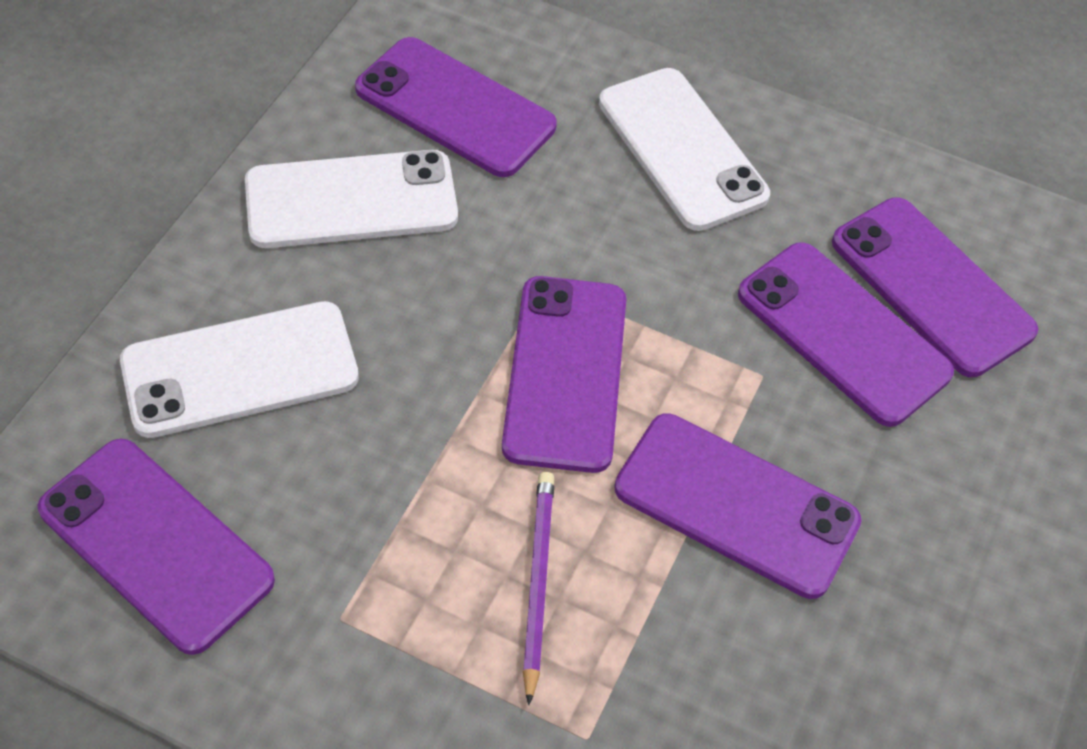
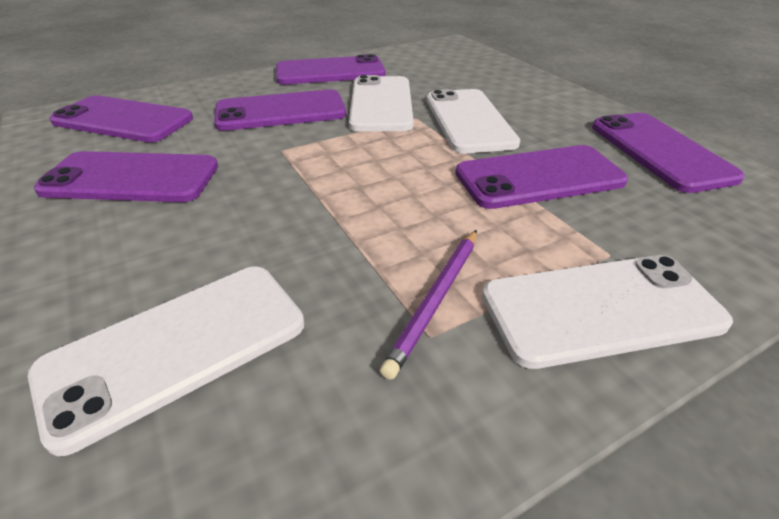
white phone: [120,301,359,438] [245,150,458,248] [599,68,770,231] = 3 -> [28,266,304,456] [349,75,414,131] [427,89,520,153] [482,255,733,369] = 4

